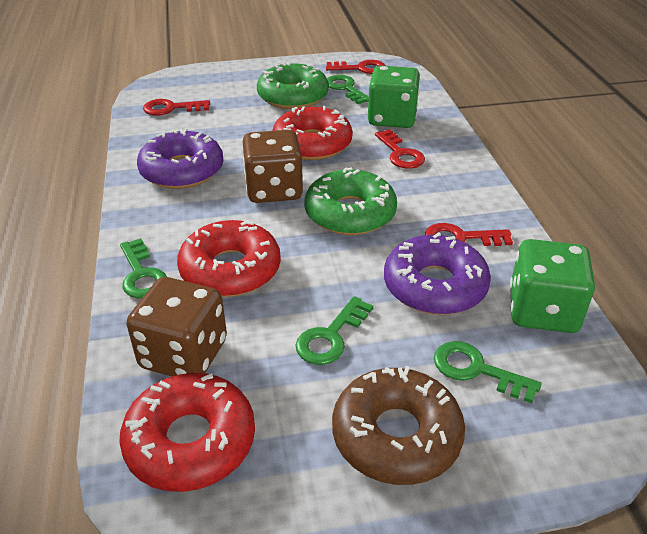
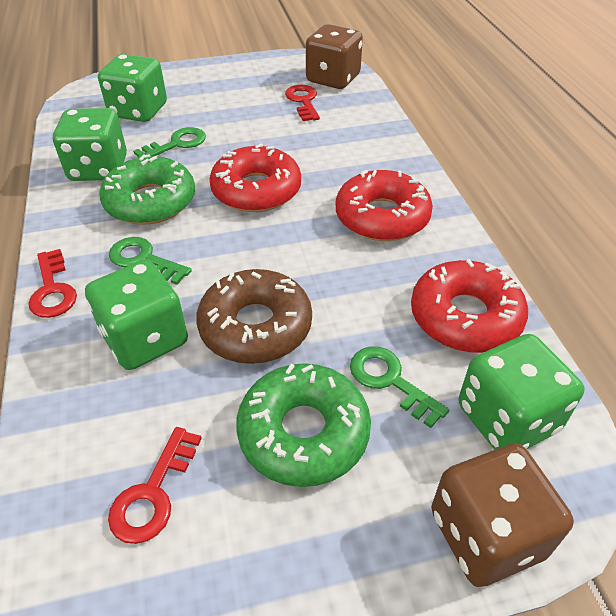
green dice: [368,66,420,128] [510,239,595,333] = 2 -> [53,108,127,181] [85,260,188,370] [98,54,167,122] [458,334,585,450] = 4
green key: [120,238,167,298] [295,296,373,365] [327,75,369,104] [434,341,541,403] = 4 -> [109,237,192,285] [133,127,206,158] [350,346,449,428] = 3
purple donut: [137,128,224,189] [384,232,491,315] = 2 -> none = 0
red key: [143,99,210,116] [326,60,386,74] [375,130,425,169] [425,223,513,246] = 4 -> [28,249,77,318] [108,427,202,544] [285,85,320,121] = 3

